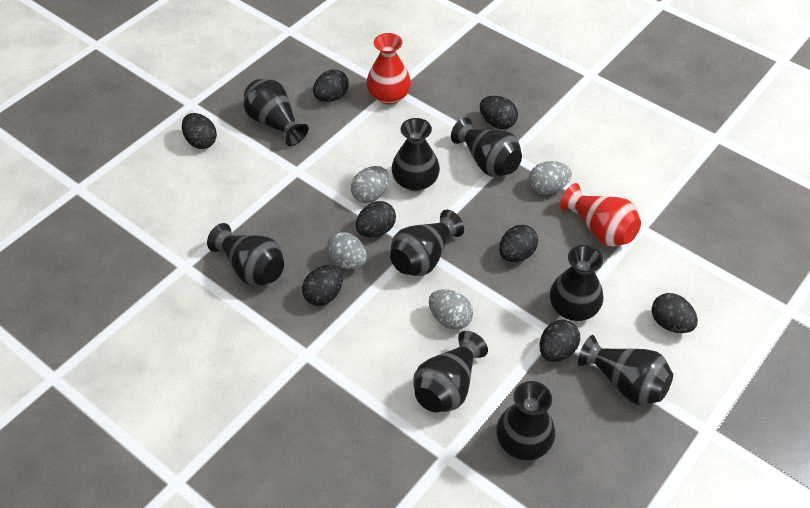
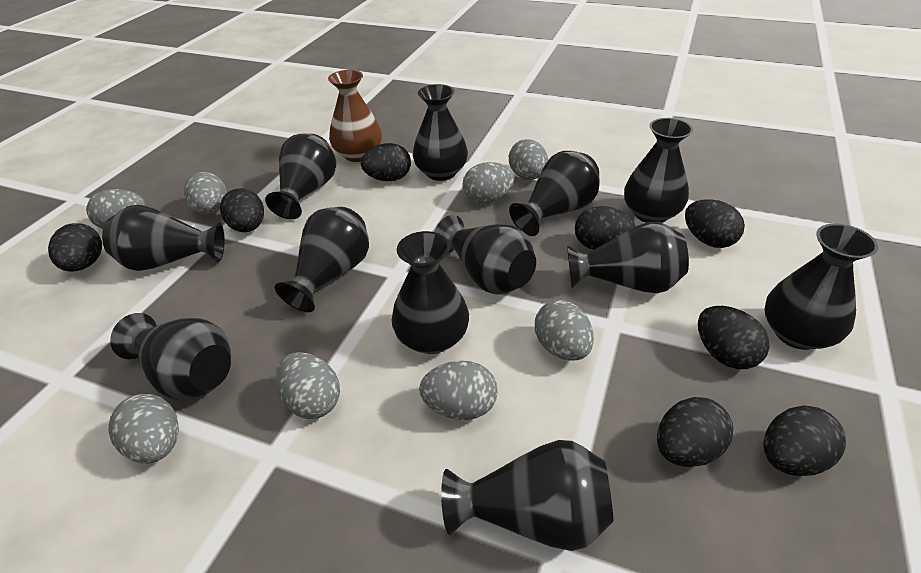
black vase: [207,223,284,287] [244,79,309,146] [390,210,464,276] [392,118,440,191] [413,331,488,412] [451,117,522,177] [496,381,555,461] [550,245,603,321] [578,335,673,405] = 9 -> [102,205,225,271] [110,313,231,401] [265,133,336,219] [275,207,369,312] [392,231,469,354] [413,84,468,181] [434,215,536,295] [441,440,614,551] [509,151,600,236] [567,222,689,293] [624,118,693,223] [764,224,878,350] = 12
brown vase: none = 0 -> [328,70,382,162] = 1
grey egg: [326,232,367,269] [351,166,389,203] [429,289,473,330] [529,161,572,195] = 4 -> [86,189,146,229] [108,394,179,464] [184,172,227,215] [275,352,340,419] [419,361,498,420] [462,162,514,203] [509,139,548,180] [535,300,594,361] = 8
red vase: [366,33,411,105] [560,183,641,247] = 2 -> none = 0

